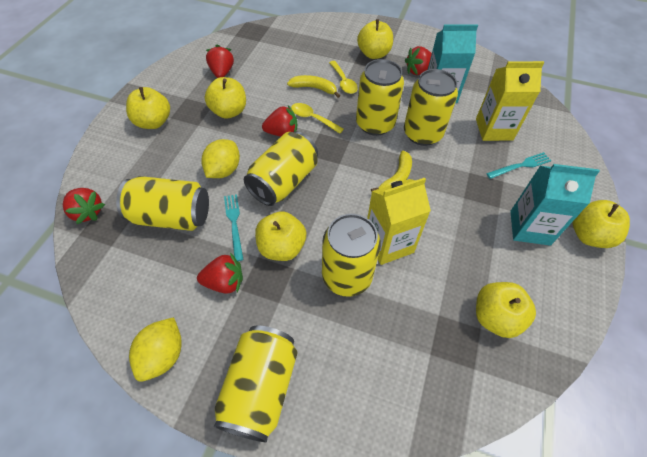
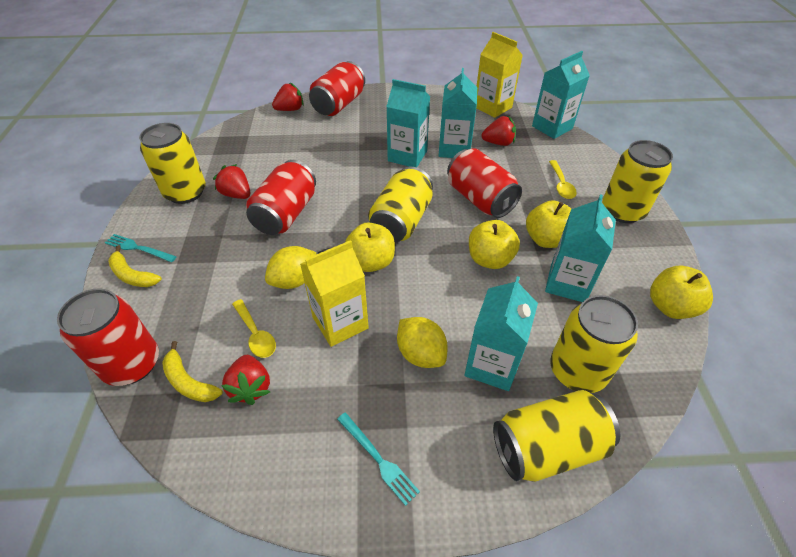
red can: none = 0 -> [57,288,159,386] [246,160,316,235] [309,61,365,116] [447,148,522,218] = 4
red strawberry: [63,188,105,224] [197,253,243,294] [206,45,234,78] [262,105,297,137] [405,46,432,75] = 5 -> [213,164,250,199] [221,355,270,405] [272,83,304,111] [482,116,516,146] = 4
turquoise carton: [428,24,478,103] [510,164,600,246] = 2 -> [386,79,430,167] [439,68,477,158] [464,276,538,391] [532,51,590,139] [545,194,616,302] = 5
yellow apple: [126,87,170,129] [205,77,246,118] [255,211,306,261] [357,19,393,59] [476,282,536,338] [572,200,630,248] = 6 -> [345,223,395,272] [469,220,520,269] [526,200,571,248] [650,266,713,319] = 4
yellow can: [116,176,209,231] [214,325,298,442] [244,131,318,206] [322,214,381,297] [356,59,404,136] [404,69,458,146] = 6 -> [139,123,206,204] [368,167,433,243] [493,390,620,482] [550,295,638,393] [602,140,673,223] = 5

